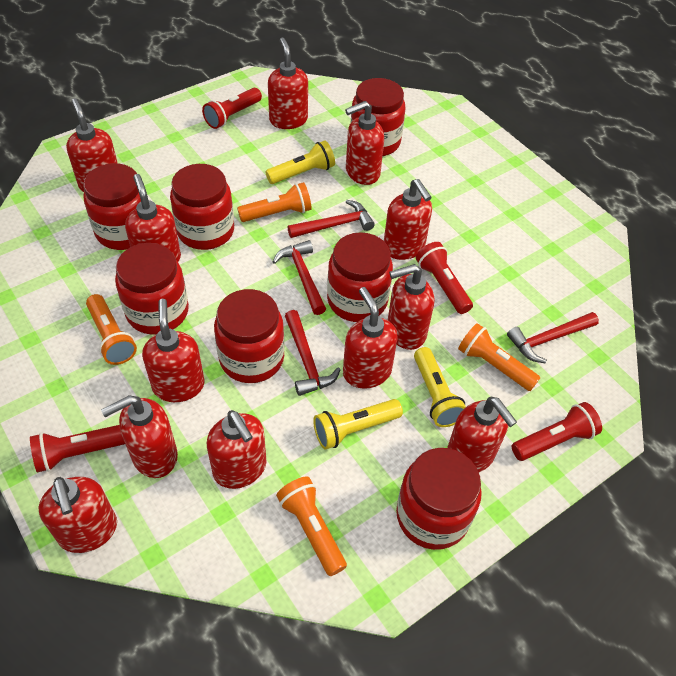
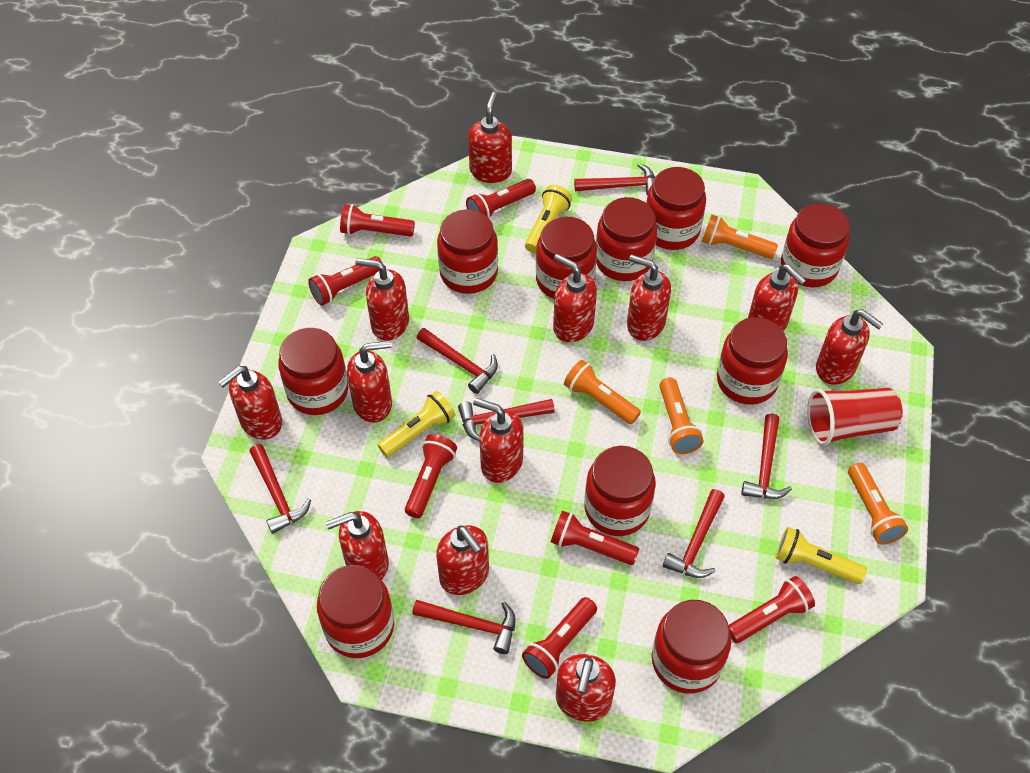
red cup: none = 0 -> [807,388,903,446] = 1
red flashlight: [30,425,125,473] [202,88,262,129] [416,242,473,314] [512,402,602,461] = 4 -> [308,256,382,306] [340,204,415,237] [405,434,457,518] [466,179,536,218] [522,597,597,679] [551,510,639,565] [729,576,815,643] = 7
red hammer: [273,240,326,315] [285,310,341,396] [288,200,375,238] [507,312,599,364] = 4 -> [249,444,311,534] [412,600,516,654] [417,328,498,394] [458,399,555,441] [574,163,655,196] [663,489,725,578] [741,413,792,499] = 7
red jar: [83,163,141,250] [115,243,189,334] [170,164,234,250] [214,289,285,383] [327,232,393,322] [351,78,406,156] [396,448,482,550] = 7 -> [278,328,349,415] [317,565,394,658] [437,209,498,294] [536,216,597,299] [584,446,656,536] [596,197,657,281] [646,167,706,250] [652,600,731,693] [717,317,788,404] [781,203,850,287] = 10

